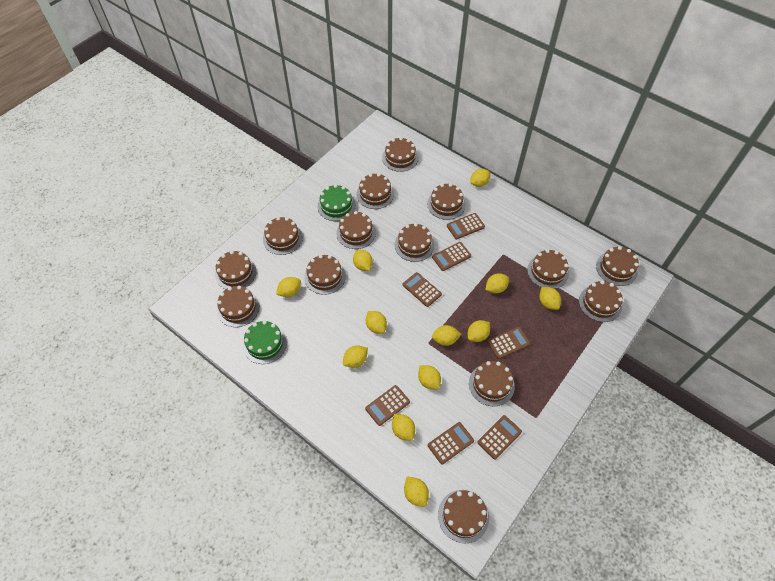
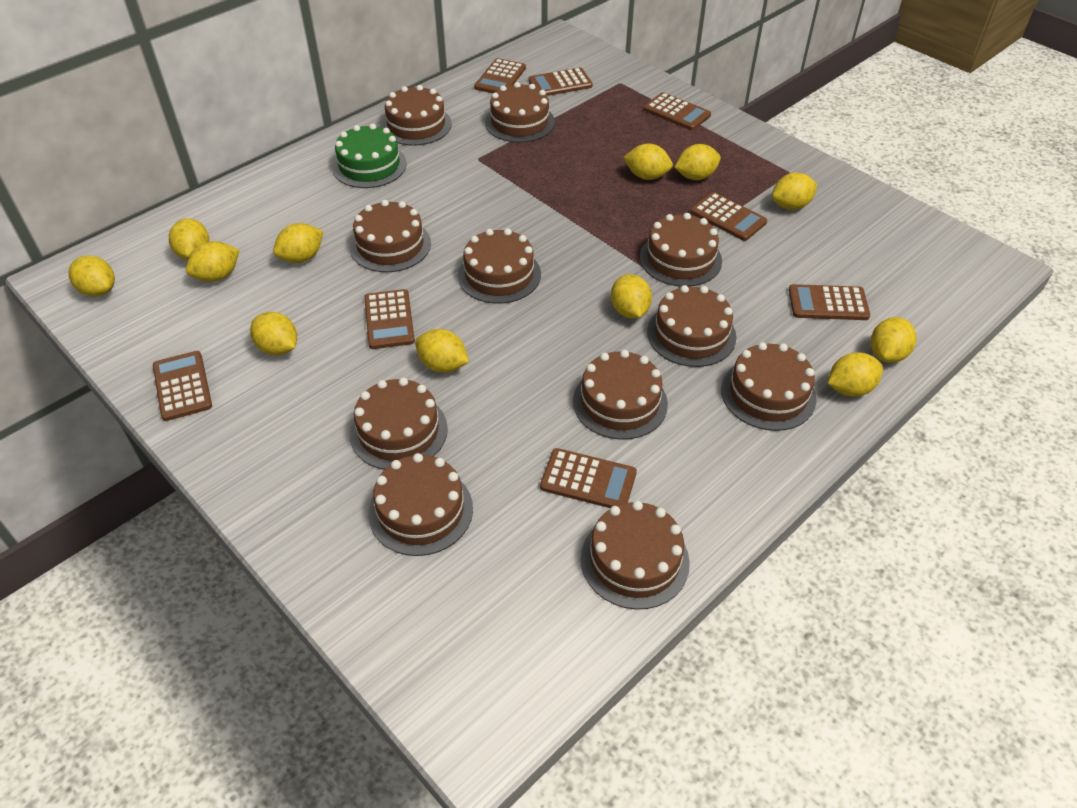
brown cake: [215,251,257,289] [217,286,260,327] [263,217,303,255] [304,255,346,295] [336,211,376,249] [356,173,394,209] [382,137,418,172] [395,223,435,262] [427,183,466,220] [438,490,489,543] [469,361,515,407] [527,249,569,289] [579,281,623,322] [596,246,639,286] = 14 -> [350,200,431,272] [350,377,448,470] [369,453,473,556] [381,85,452,146] [458,228,541,304] [485,82,555,143] [573,350,668,440] [581,501,690,610] [640,213,722,287] [647,285,736,367] [721,342,817,431] = 11
brown calculator: [365,385,410,426] [403,272,442,307] [428,422,474,464] [432,242,471,271] [447,213,485,239] [477,415,522,459] [487,327,531,359] = 7 -> [153,351,212,421] [364,289,415,349] [474,58,526,93] [529,67,593,96] [540,448,637,508] [643,92,711,130] [690,192,767,241] [789,284,870,320] = 8
green cake: [243,321,287,364] [317,184,356,221] = 2 -> [332,124,407,188] = 1

